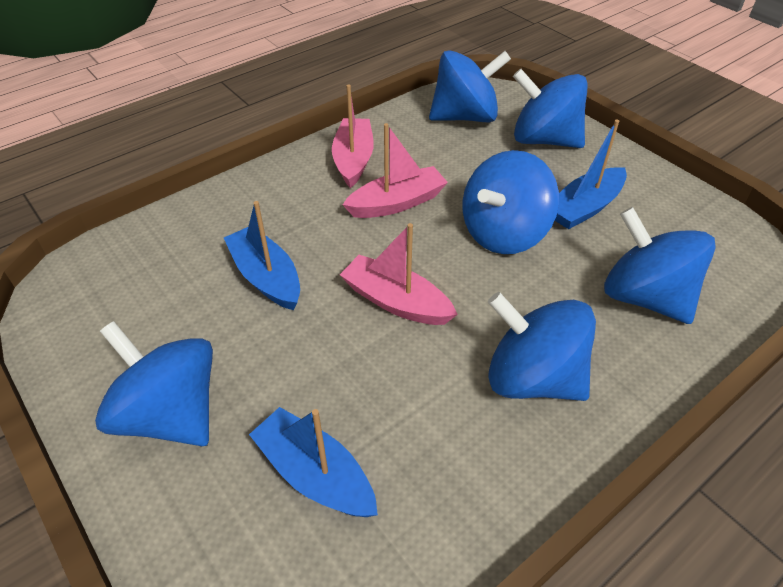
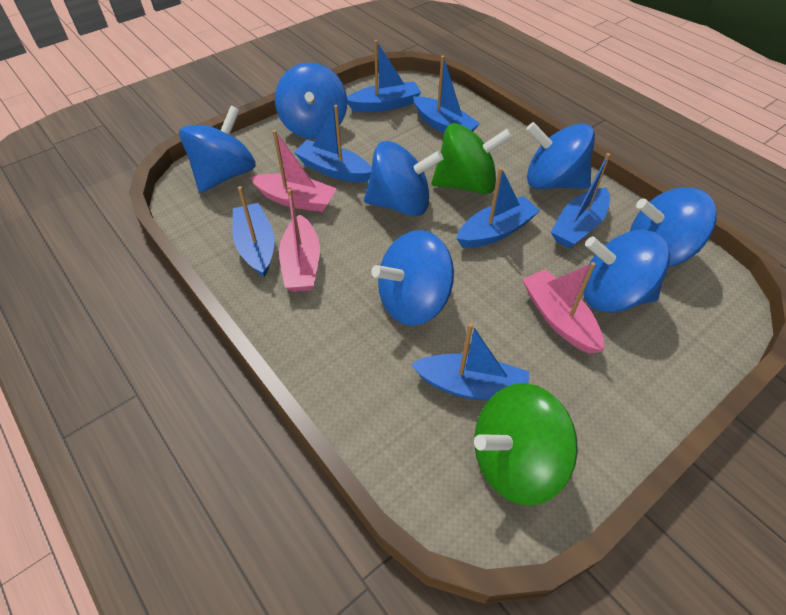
blue boat: [224,201,300,310] [249,407,378,517] [555,119,627,229] = 3 -> [232,186,275,278] [294,105,372,182] [347,40,421,112] [411,323,529,401] [413,55,480,133] [457,167,540,248] [551,153,610,249] = 7
blue spinning top: [95,321,213,446] [429,50,511,122] [463,150,559,254] [488,292,596,401] [513,69,588,148] [604,207,715,324] = 6 -> [179,106,256,193] [275,63,347,139] [364,141,443,216] [371,230,454,326] [526,122,595,189] [583,230,670,313] [630,187,717,267] = 7
green spinning top: none = 0 -> [432,123,512,194] [474,383,578,506] = 2

